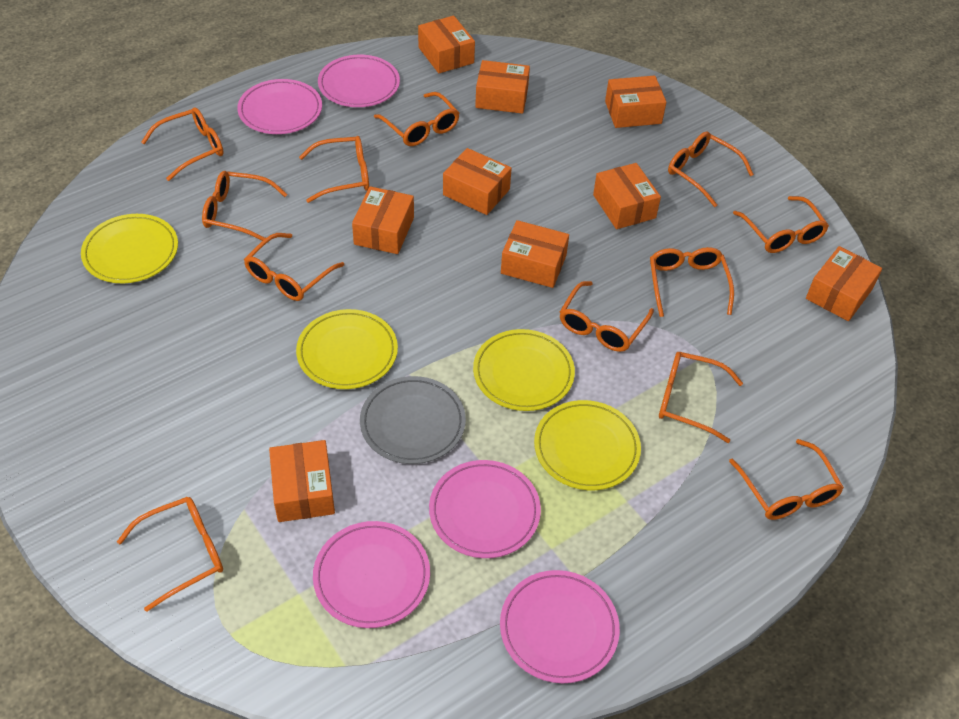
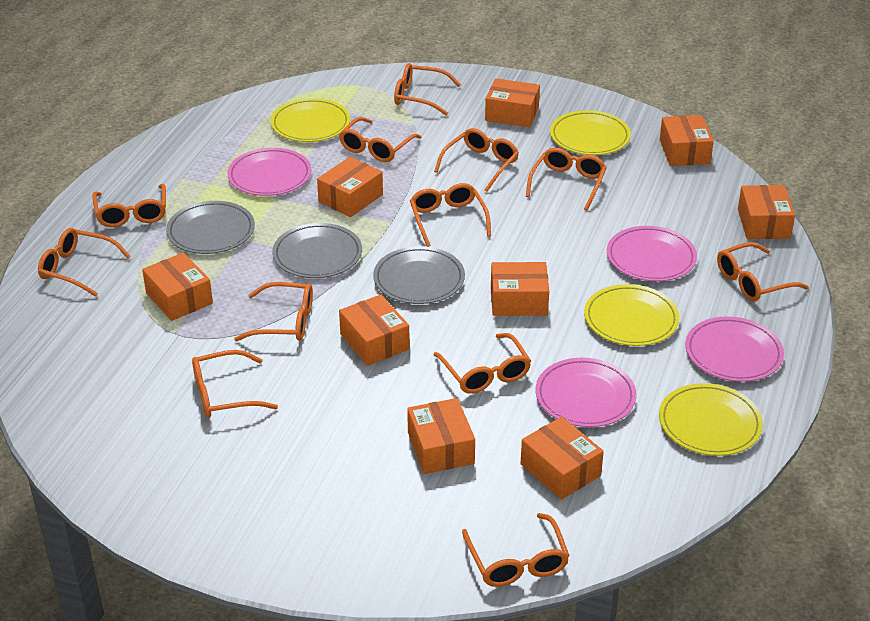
grey plate: [360,376,466,464] = 1 -> [166,201,255,254] [272,223,362,278] [373,246,465,304] = 3
pink plate: [237,79,322,134] [313,521,430,628] [318,55,400,107] [429,460,541,558] [500,570,620,683] = 5 -> [227,148,311,196] [535,358,636,427] [607,226,697,282] [685,317,784,382] = 4

